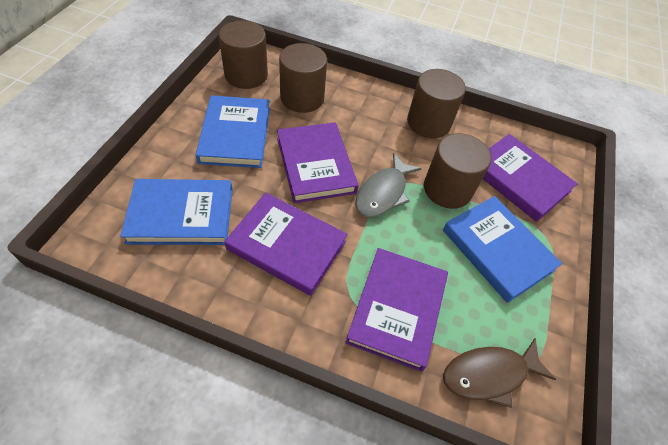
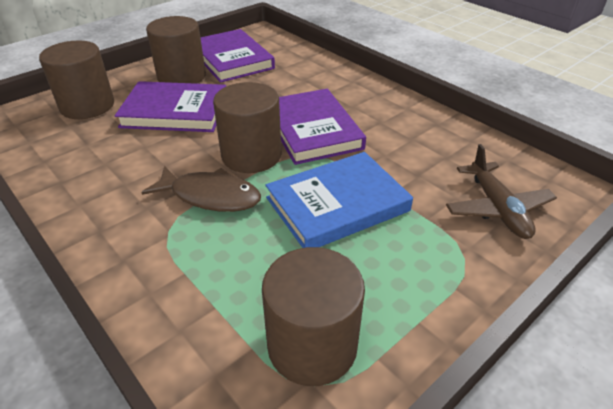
blue book: [120,179,233,245] [196,95,270,168] [443,196,562,303] = 3 -> [265,152,413,248] = 1
brown plane: none = 0 -> [446,144,557,239] = 1
grey fish: [355,153,422,217] = 1 -> none = 0
purple book: [224,193,348,296] [277,122,359,203] [345,248,448,372] [483,134,578,222] = 4 -> [115,81,226,132] [200,29,275,83] [279,89,366,165] = 3

